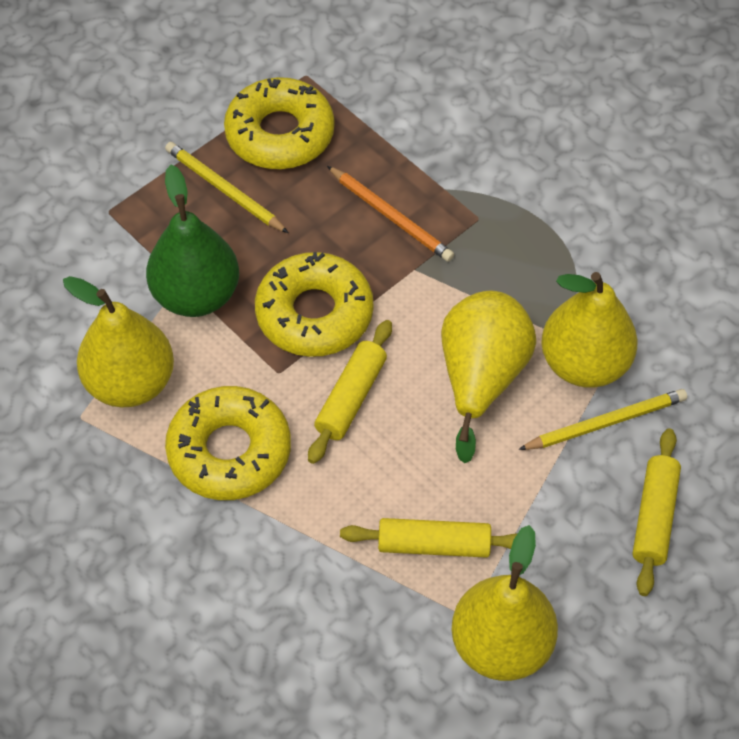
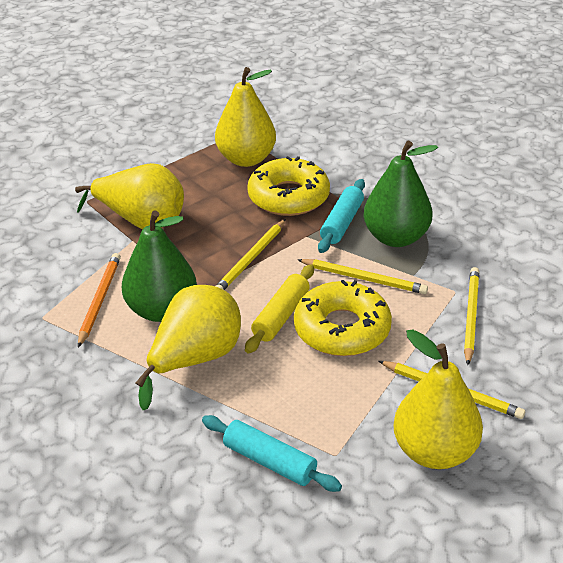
green pear: [146,165,239,317] = 1 -> [122,210,197,322] [363,141,438,247] = 2
turquoise rolling pin: none = 0 -> [202,415,342,492] [318,179,365,253] = 2
yellow donut: [165,386,291,500] [224,77,334,169] [255,252,373,357] = 3 -> [247,156,330,216] [294,280,392,356] = 2
yellow pencil: [165,142,288,233] [518,389,687,450] = 2 -> [216,219,286,290] [298,259,428,294] [379,361,525,419] [464,267,479,365] = 4
yellow rolling pin: [308,320,392,464] [340,518,517,558] [633,429,681,596] = 3 -> [245,264,314,354] = 1

